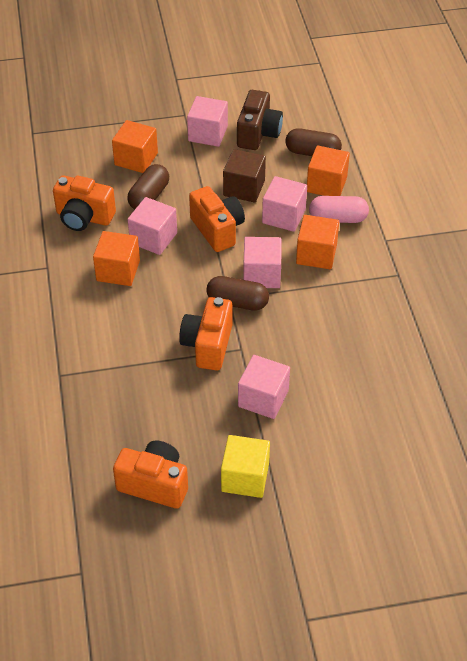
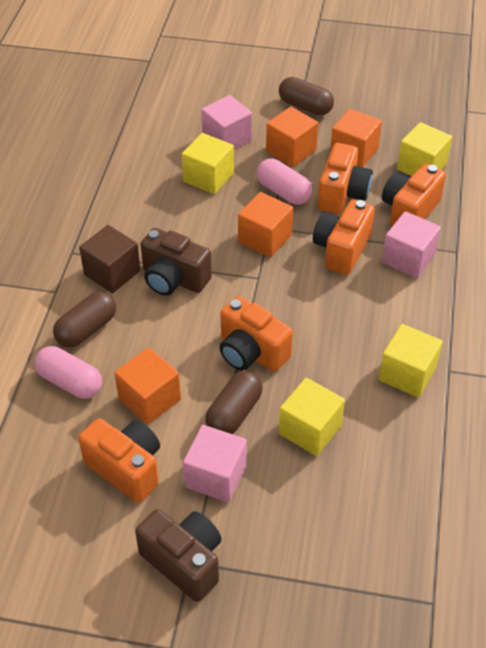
brown camera: [237,90,283,150] = 1 -> [135,509,221,602] [140,228,212,296] = 2
orange camera: [53,176,116,231] [113,440,188,509] [179,297,232,371] [189,186,245,252] = 4 -> [78,418,160,503] [220,296,293,372] [313,200,375,275] [317,143,373,214] [382,164,446,226] = 5
pink capsule: [309,196,369,223] = 1 -> [34,346,102,399] [257,159,312,205] = 2
pink cube: [128,197,177,255] [187,96,228,147] [238,355,290,419] [243,237,281,288] [262,176,307,232] = 5 -> [183,425,247,503] [201,95,252,150] [382,211,441,278] = 3
yellow cube: [221,435,270,498] = 1 -> [182,133,234,194] [279,378,345,456] [379,324,443,398] [397,122,452,176] = 4

